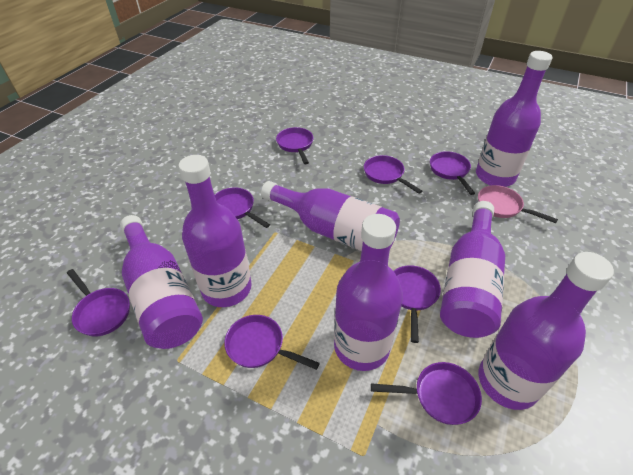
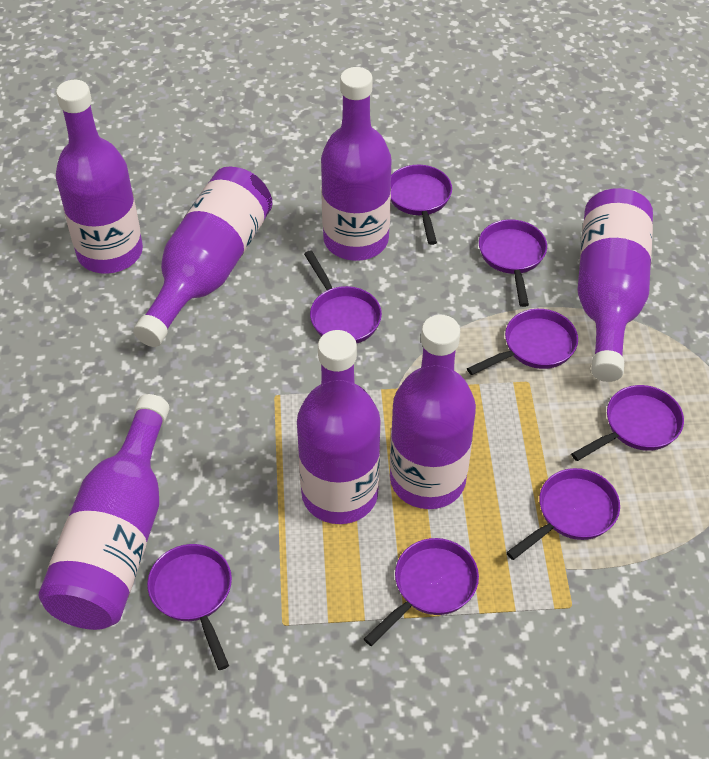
pink pan: [478,185,558,223] = 1 -> none = 0

